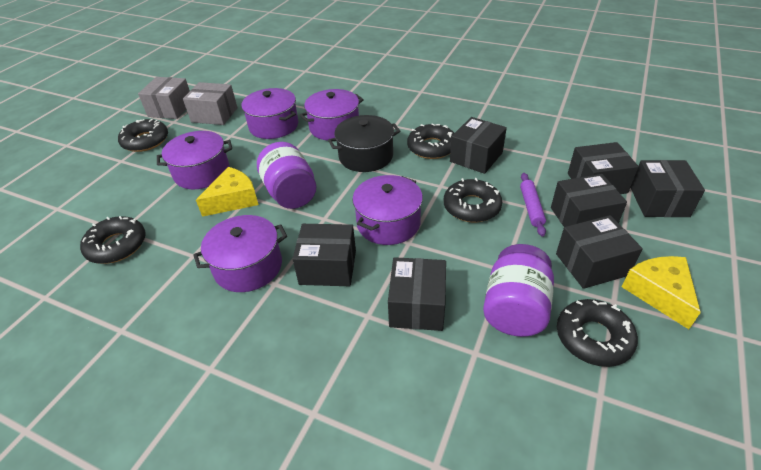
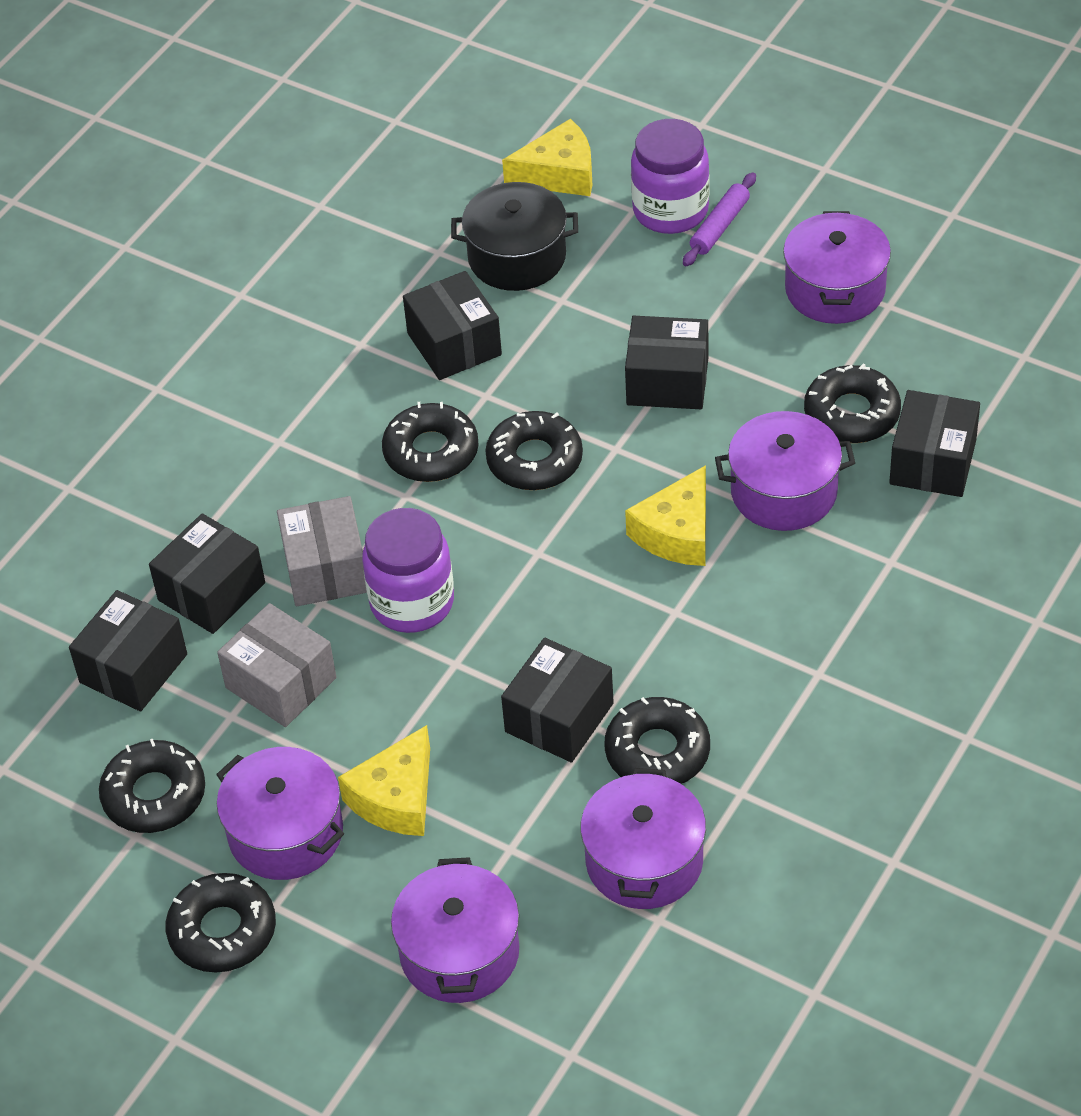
black box: [292,224,356,286] [388,257,446,331] [450,117,507,174] [551,174,627,227] [556,215,643,289] [568,142,639,194] [631,160,705,217] = 7 -> [69,590,187,711] [149,513,265,634] [403,271,502,380] [501,638,614,762] [625,316,708,409] [889,390,980,497] = 6
black donut: [80,216,145,264] [118,119,168,152] [407,123,454,159] [444,178,502,223] [557,299,638,367] = 5 -> [99,739,205,833] [165,873,276,972] [382,402,479,482] [485,411,583,490] [605,697,710,784] [804,363,901,443] = 6
yellow cheese: [196,167,259,217] [622,256,701,329] = 2 -> [338,725,430,836] [502,119,592,196] [625,465,706,566] = 3

